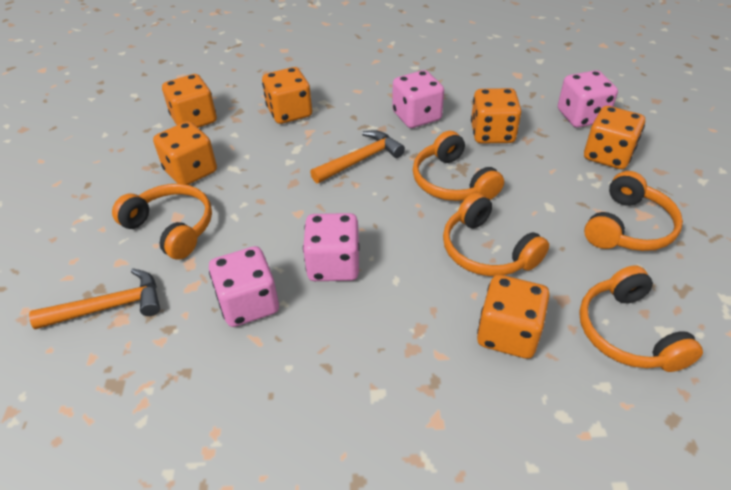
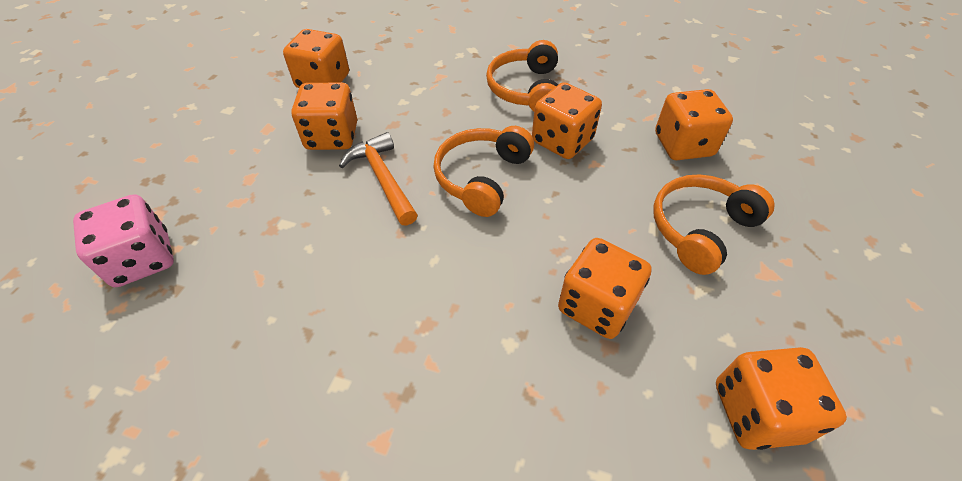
orange hammer: [29,268,160,329] [310,130,405,183] = 2 -> [339,132,418,226] = 1
orange headphones: [112,184,212,260] [413,131,504,201] [443,192,549,276] [579,265,703,372] [584,171,683,251] = 5 -> [433,126,534,217] [486,40,558,111] [653,174,775,275] = 3
pink dice: [209,246,279,327] [303,213,360,281] [392,70,444,128] [558,70,618,128] = 4 -> [73,194,174,287] = 1

